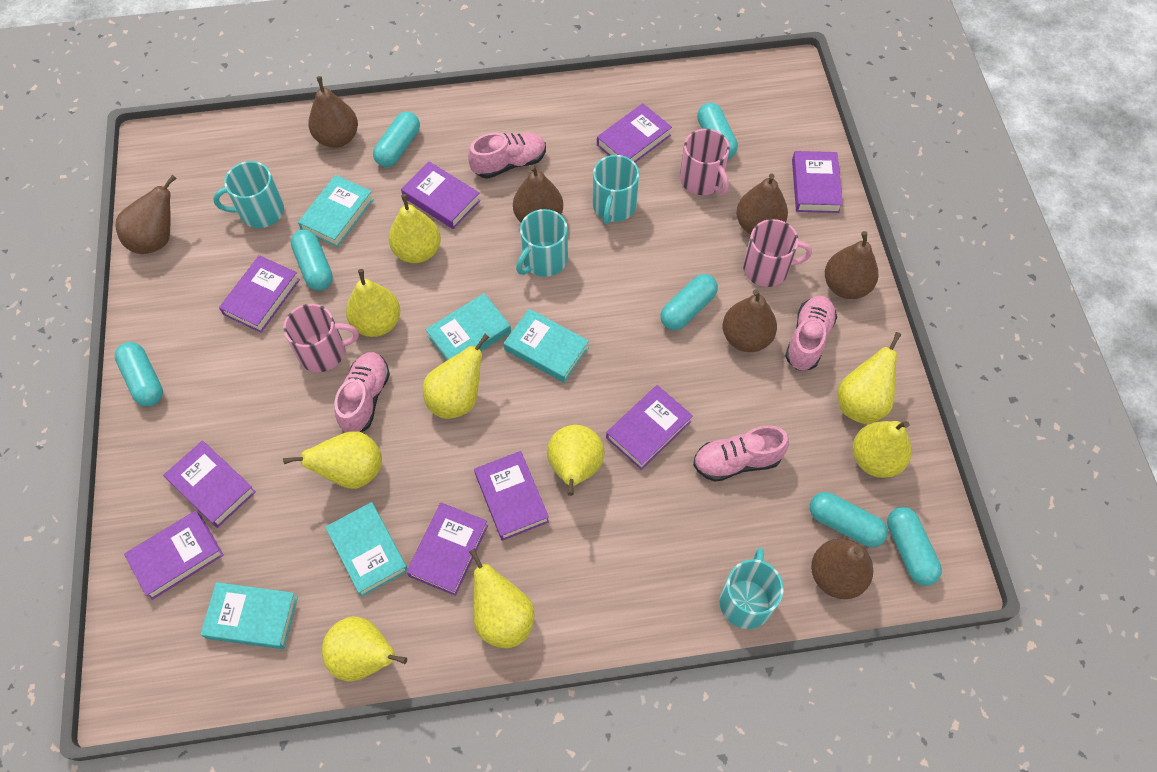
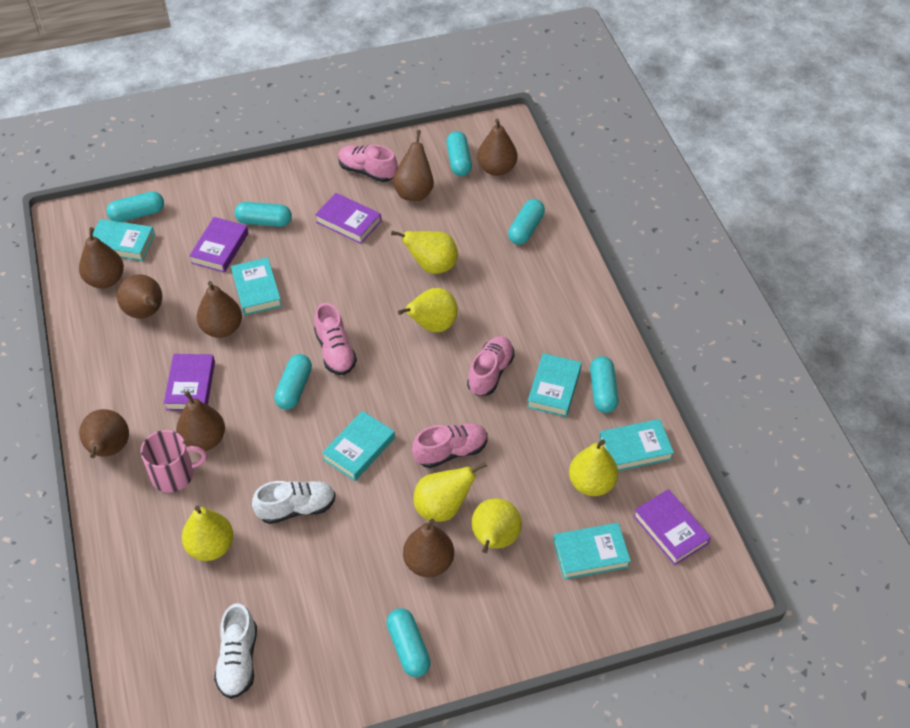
brown pear: [116,175,177,254] [308,76,358,148] [513,165,563,223] [723,289,777,352] [736,174,788,235] [811,539,873,599] [825,231,879,299] = 7 -> [79,227,124,288] [79,409,129,458] [117,274,162,319] [176,391,225,451] [197,281,242,338] [393,130,434,201] [403,519,454,577] [477,119,517,176] = 8
pink mug: [283,304,359,372] [680,129,730,195] [743,219,812,287] = 3 -> [141,430,207,493] = 1
purple book: [124,511,224,600] [163,440,256,528] [219,255,300,333] [401,161,481,229] [406,503,488,596] [474,451,549,541] [597,103,672,162] [606,385,693,470] [792,151,843,213] = 9 -> [164,354,215,411] [189,217,248,273] [315,193,381,244] [633,489,711,565] = 4
turquoise book: [200,582,298,649] [298,175,374,247] [325,502,408,597] [426,293,511,361] [504,309,589,383] = 5 -> [93,219,155,261] [231,257,282,315] [322,411,395,481] [527,353,582,417] [553,523,631,580] [599,419,674,471] = 6
turquoise mug: [213,161,284,228] [516,209,568,277] [593,155,639,225] [719,548,784,629] = 4 -> none = 0
white shoe: none = 0 -> [214,603,257,699] [252,481,336,524] = 2
yellow pear: [283,431,382,489] [322,616,407,681] [346,269,400,337] [389,194,441,263] [423,334,489,419] [469,548,535,648] [547,425,604,496] [838,332,901,424] [853,421,912,478] = 9 -> [182,506,234,561] [391,231,458,274] [398,288,458,332] [413,462,487,522] [471,499,522,553] [569,439,618,496] = 6

